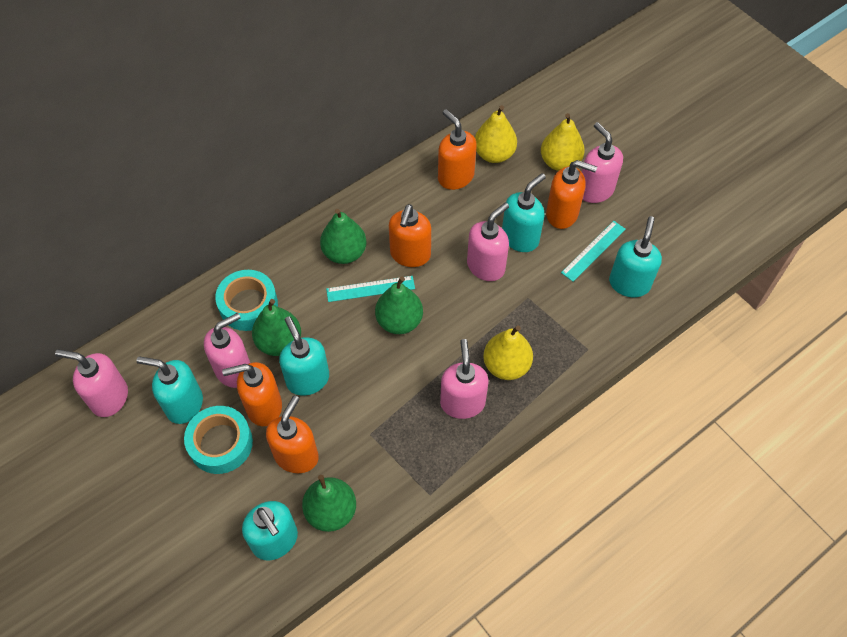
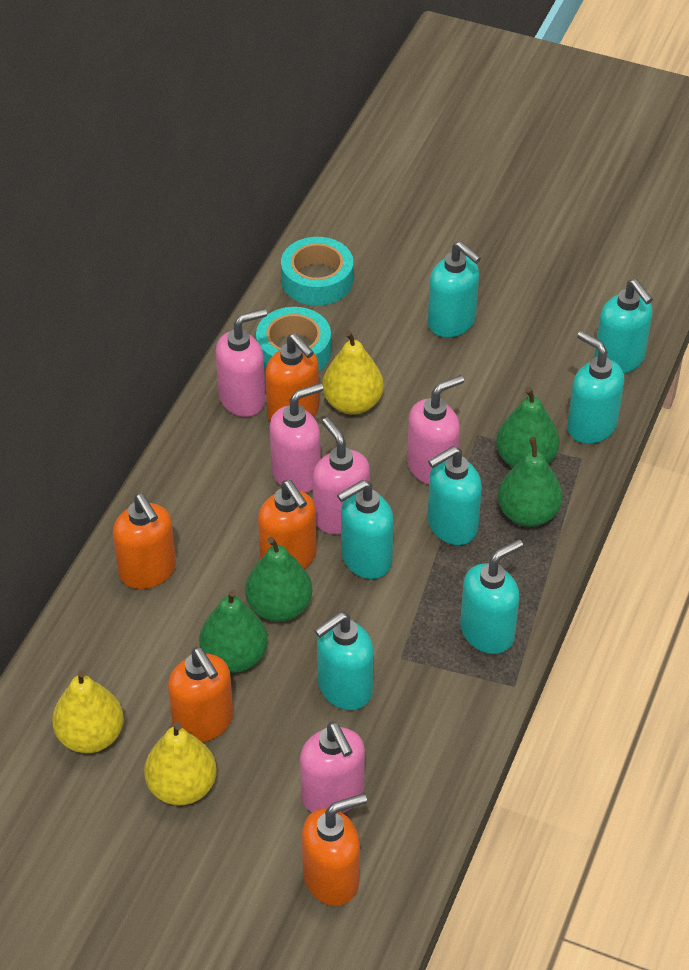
turquoise ruler: [326,276,415,302] [561,221,626,282] = 2 -> none = 0
turquoise soap dispenser: [136,356,203,424] [242,501,298,560] [279,316,329,396] [502,173,546,252] [609,216,662,297] = 5 -> [314,612,374,710] [337,480,394,579] [427,446,482,545] [428,241,481,338] [460,539,523,654] [567,331,624,444] [594,279,653,373] = 7

